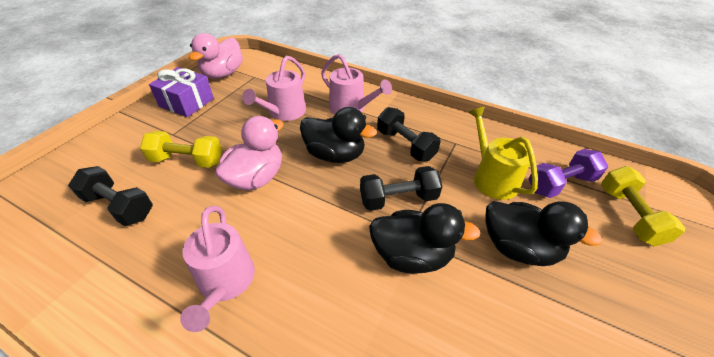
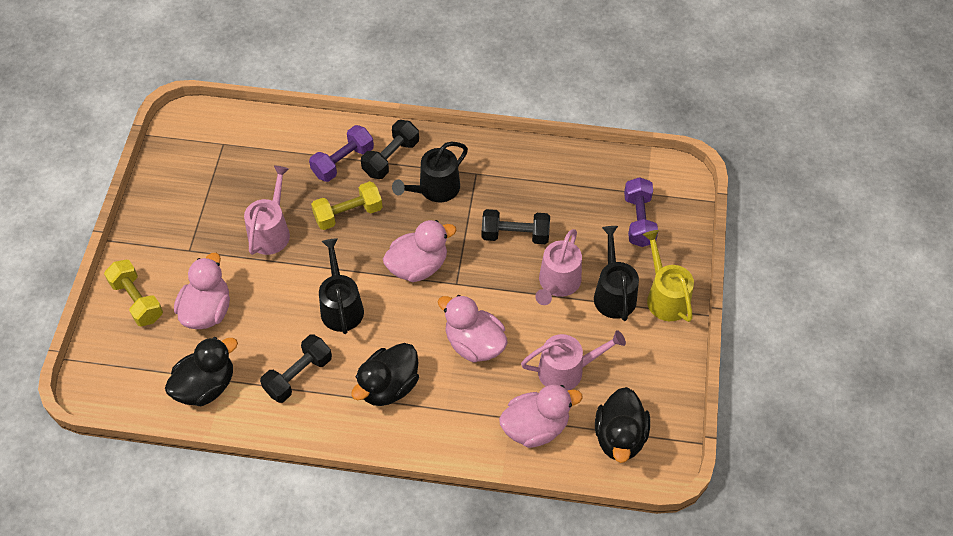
black watering can: none = 0 -> [319,238,364,334] [392,142,468,202] [594,226,639,321] = 3
pink duck: [189,33,243,79] [215,116,283,190] = 2 -> [174,253,230,329] [383,220,456,282] [438,295,508,363] [499,385,583,448] = 4
purple dumbbell: [528,149,608,198] = 1 -> [309,125,374,182] [624,177,658,247] = 2
purple gift: [149,67,214,117] = 1 -> none = 0

